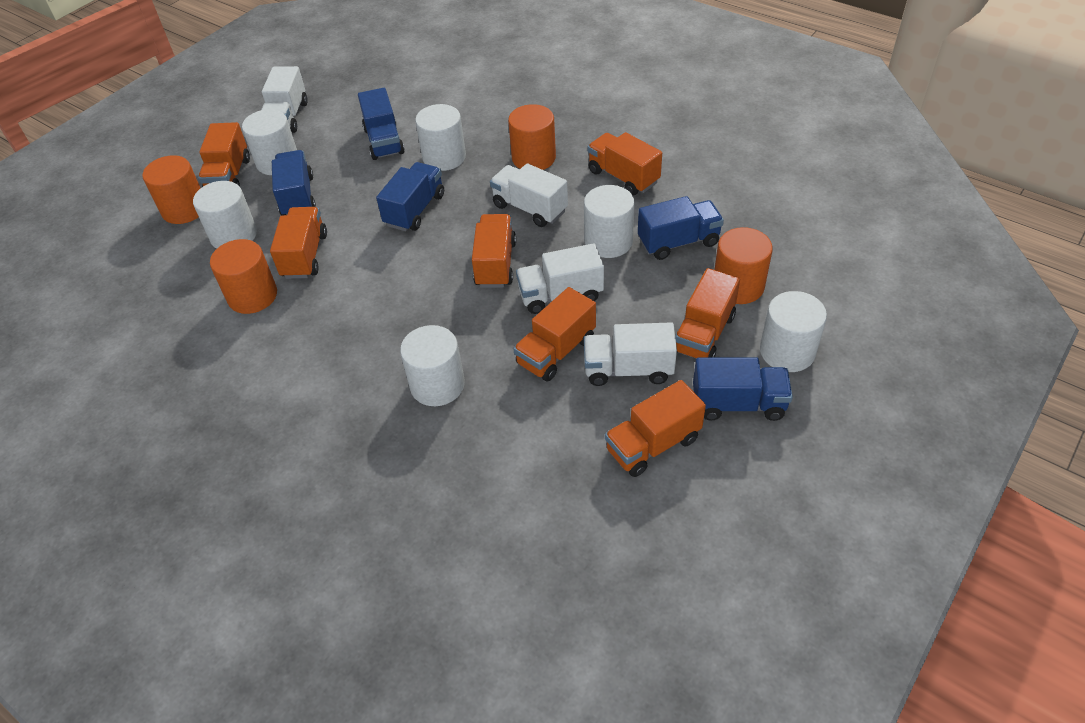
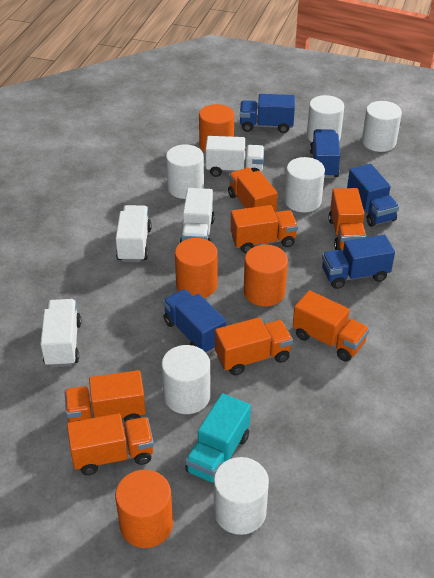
turquoise truck: none = 0 -> [185,393,251,483] = 1

